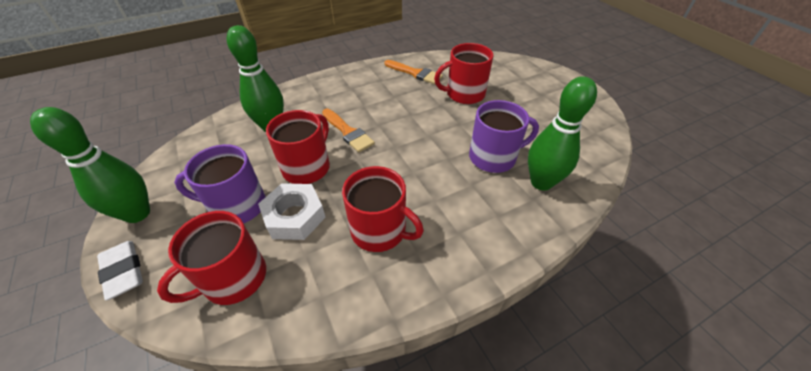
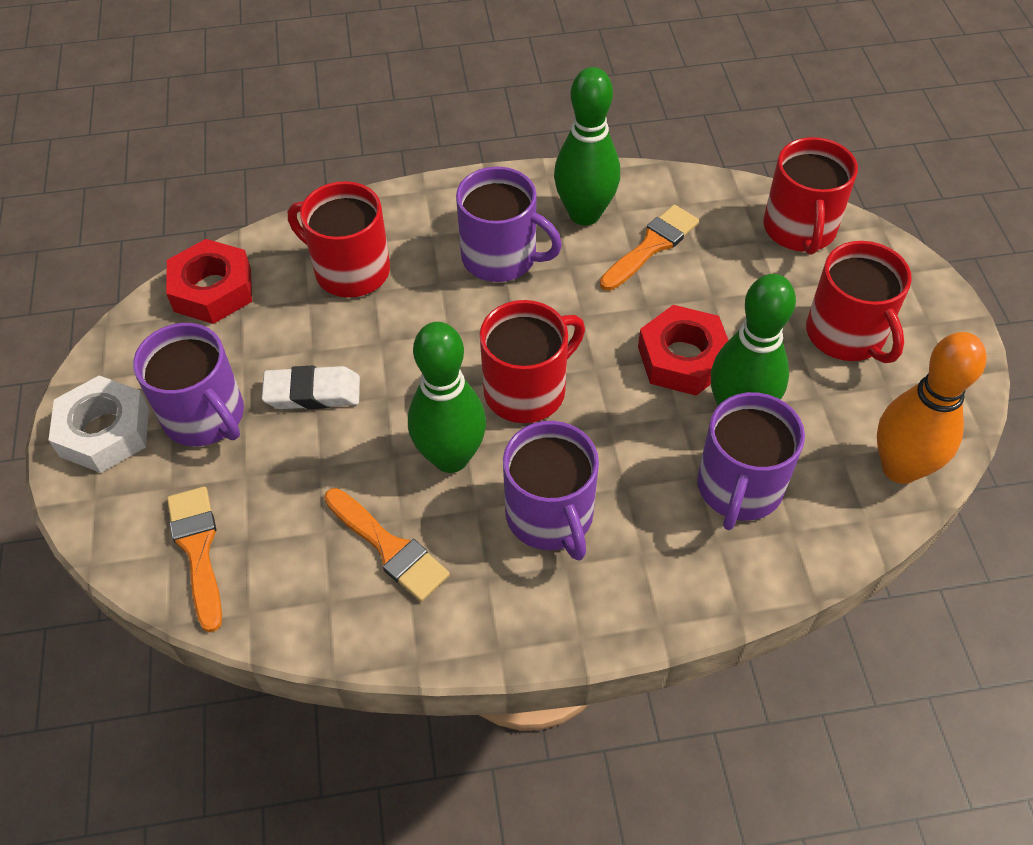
orange bowling pin: none = 0 -> [877,332,987,484] = 1
orange brush: [322,109,375,152] [385,60,443,84] = 2 -> [167,487,222,632] [324,488,450,602] [600,205,699,291] = 3
purple mug: [174,144,265,224] [469,100,539,173] = 2 -> [133,323,244,446] [456,167,562,282] [503,421,599,561] [697,392,805,530] = 4
red nut: none = 0 -> [166,239,252,324] [638,305,729,396] = 2

